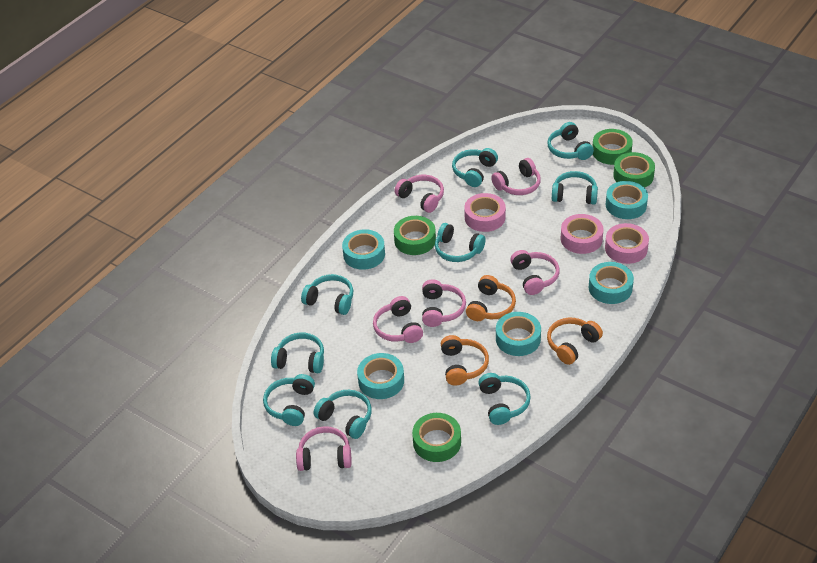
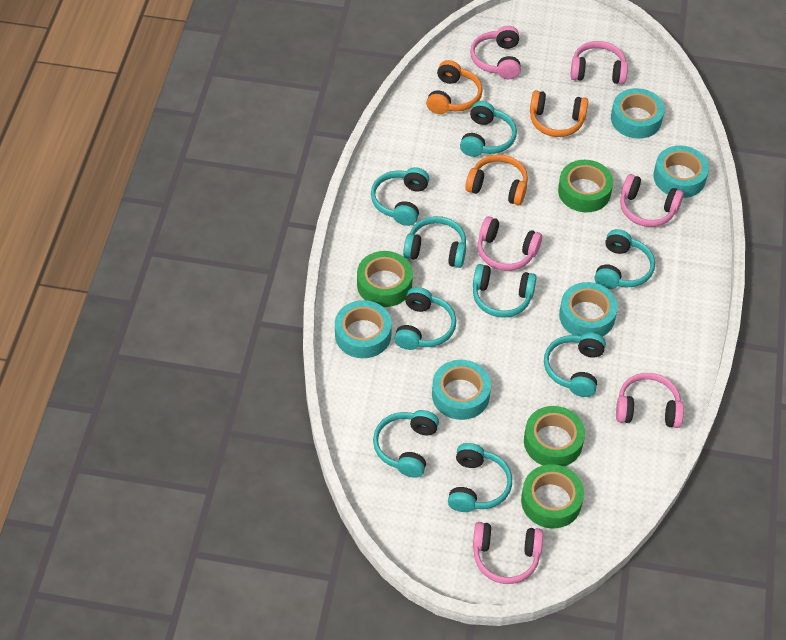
pink tape: [464,193,506,232] [561,214,604,254] [605,223,649,264] = 3 -> none = 0

